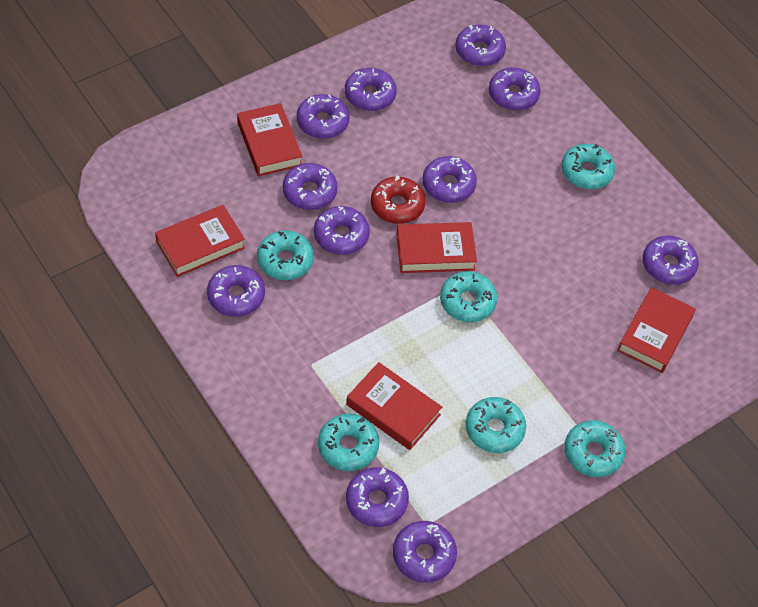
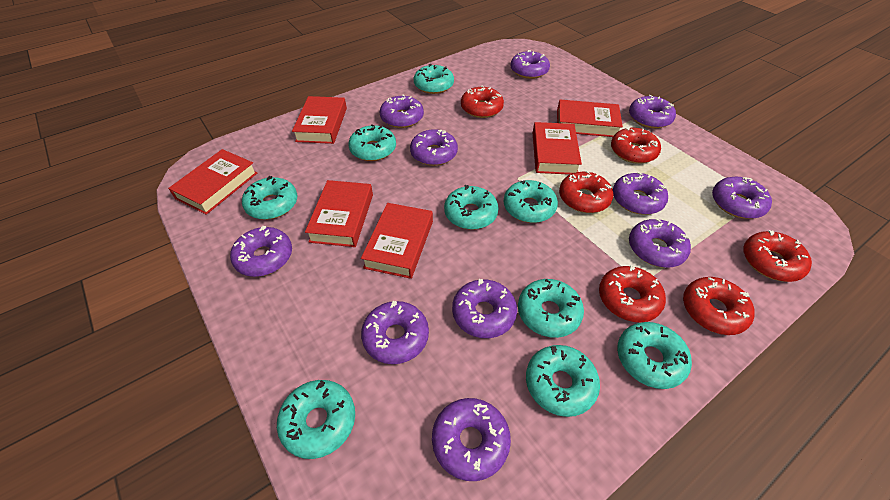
red book: [155,205,245,277] [237,103,303,176] [346,362,442,450] [396,222,477,273] [617,287,696,373] = 5 -> [168,149,257,215] [292,96,347,144] [305,180,373,247] [361,203,433,279] [533,122,582,175] [557,100,623,137] = 6
red donut: [371,176,426,224] = 1 -> [461,86,504,118] [559,171,613,213] [599,265,666,322] [611,127,661,164] [683,277,755,335] [743,230,812,282] = 6
turquoise donut: [257,230,314,280] [318,414,379,471] [440,271,497,322] [466,397,526,453] [561,144,615,189] [564,420,626,477] = 6 -> [242,176,297,220] [277,380,355,459] [348,124,396,161] [414,64,454,94] [444,185,499,230] [504,180,558,223] [518,279,584,338] [526,345,600,417] [617,322,692,389] = 9

